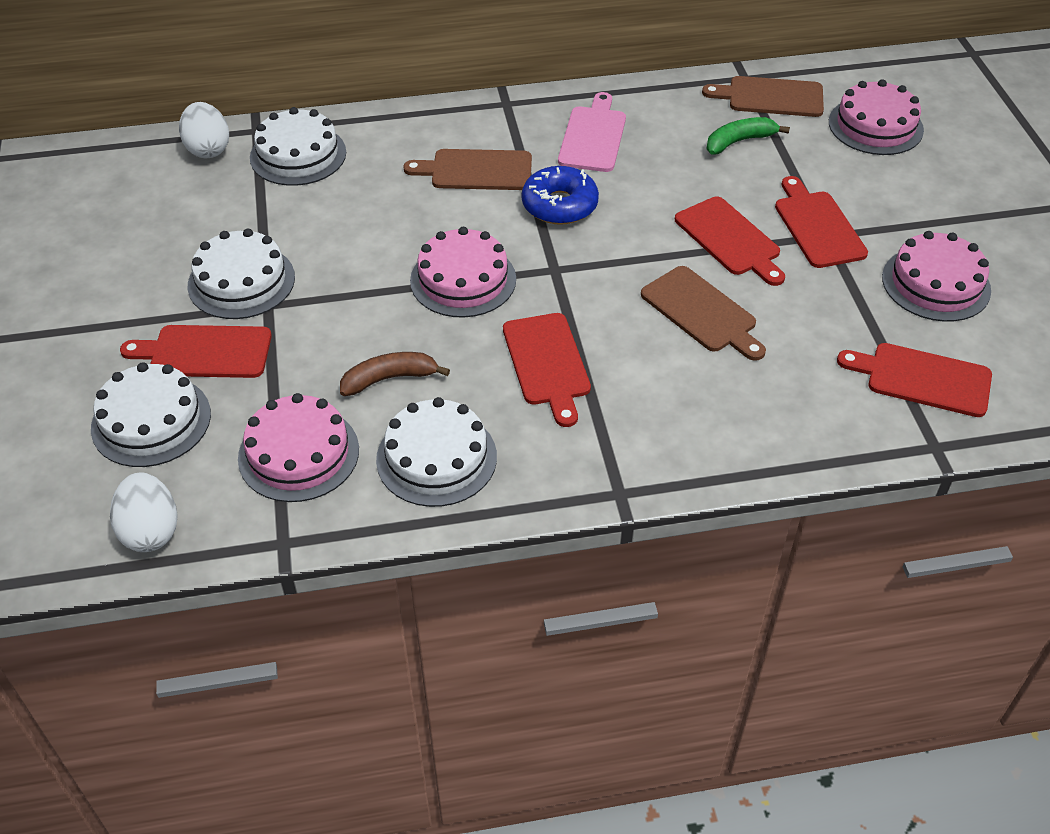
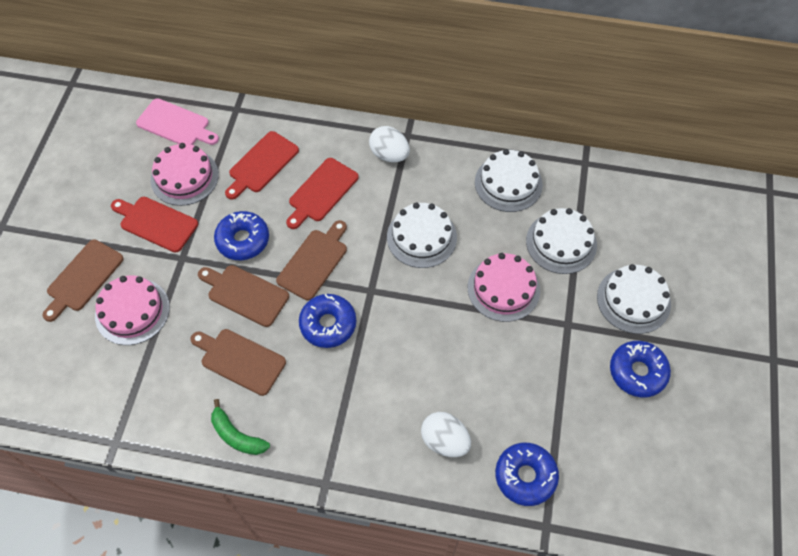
blue donut: [522,166,599,225] = 1 -> [214,211,269,260] [299,294,356,348] [495,443,559,506] [610,341,671,397] = 4
brown banana: [340,352,450,396] = 1 -> none = 0
brown cutting board: [403,149,532,190] [641,266,766,361] [702,76,824,117] = 3 -> [42,240,124,322] [190,329,286,396] [198,265,289,327] [276,220,347,301] = 4
pink cake: [238,393,359,502] [410,227,516,318] [829,79,924,155] [882,231,991,322] = 4 -> [95,275,170,345] [151,143,219,206] [468,253,540,322] = 3
red cutting board: [120,325,272,378] [503,313,591,427] [675,197,785,286] [775,176,868,268] [837,343,992,417] = 5 -> [111,197,198,253] [225,131,299,200] [286,158,358,229] = 3

